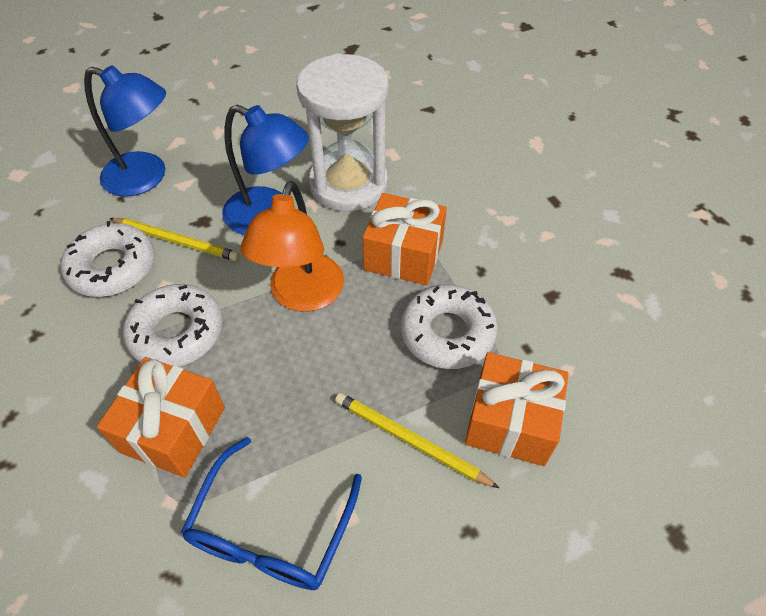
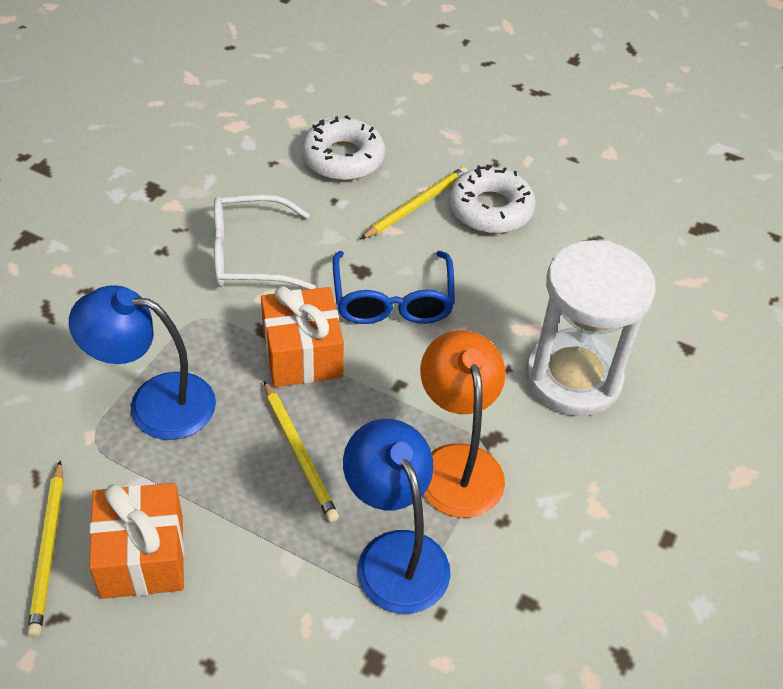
orange gift: [97,357,225,477] [363,193,447,285] [465,352,569,466] = 3 -> [89,483,184,599] [261,286,344,387] = 2
white donut: [61,221,155,297] [123,284,223,367] [401,284,498,369] = 3 -> [301,115,385,181] [449,165,536,234] = 2
white glasses: none = 0 -> [214,195,315,289] = 1
yellow pencil: [110,218,239,261] [335,393,499,488] = 2 -> [27,460,63,637] [264,381,339,522] [361,167,468,239] = 3

